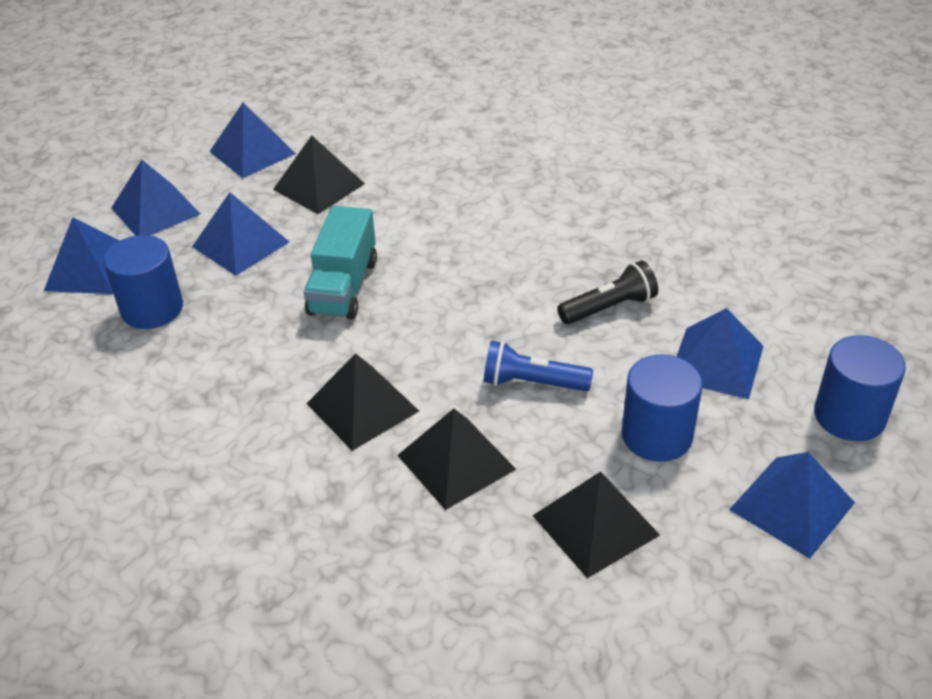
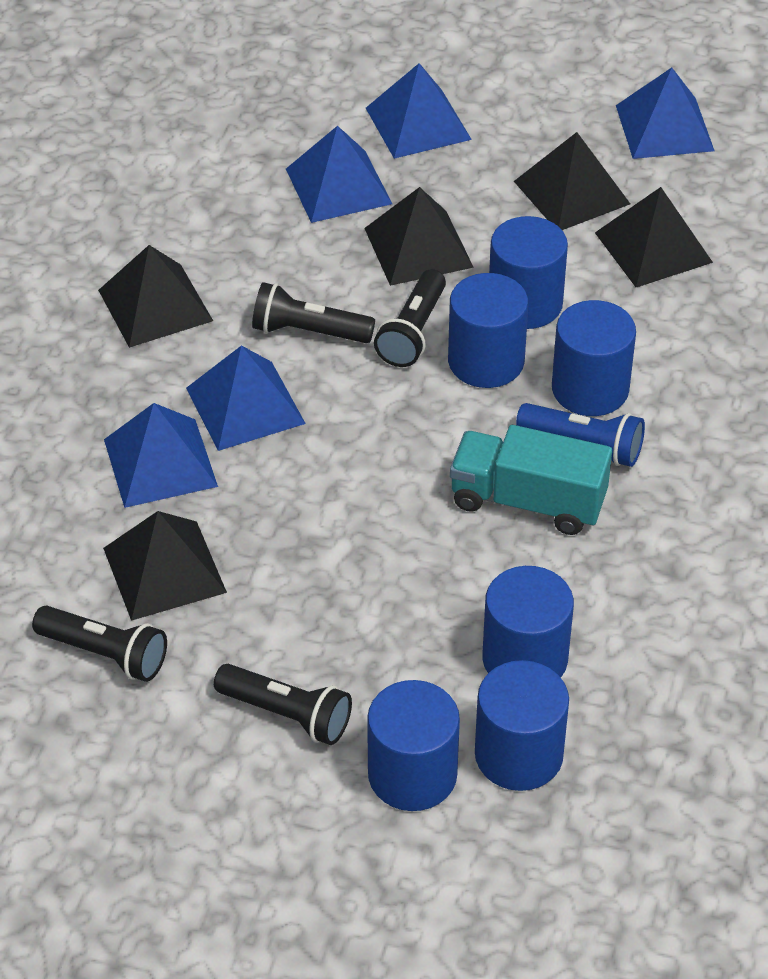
black flashlight: [557,260,658,324] = 1 -> [32,606,167,682] [214,664,352,745] [252,282,375,343] [374,269,446,367] = 4
black pyramid: [273,135,365,214] [306,353,419,451] [397,408,516,510] [532,472,660,578] = 4 -> [98,245,213,348] [103,511,227,621] [364,187,474,286] [514,132,630,230] [595,187,713,287] = 5
blue cylinder: [104,235,183,329] [622,354,703,462] [814,335,906,441] = 3 -> [367,680,460,811] [448,273,528,388] [475,660,569,791] [482,566,574,678] [489,216,568,329] [552,300,636,416] = 6
blue pyramid: [44,217,119,294] [111,160,200,236] [192,192,289,276] [209,103,296,178] [677,308,763,399] [729,452,855,559] = 6 -> [104,403,218,508] [186,345,306,451] [286,126,392,223] [366,63,472,159] [616,68,714,159] = 5

